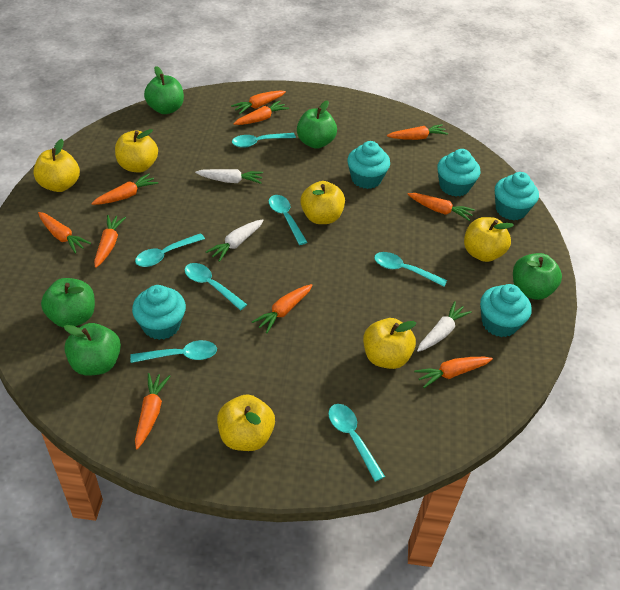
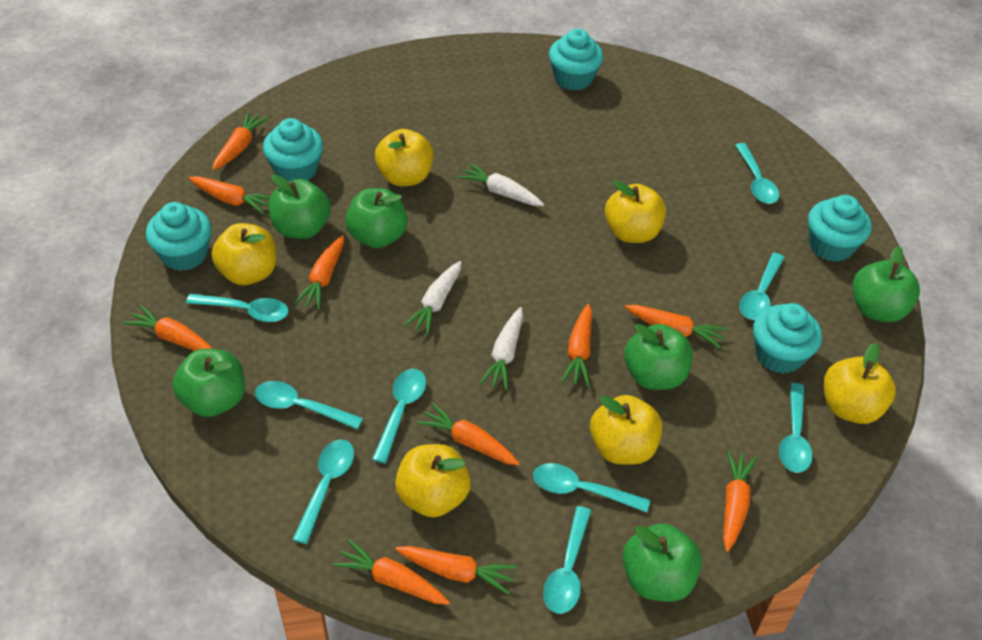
green apple: [41,278,95,328] [64,323,121,376] [144,66,184,114] [297,100,337,149] [513,253,562,300] = 5 -> [173,349,245,417] [269,174,331,239] [345,188,408,248] [623,524,702,602] [624,324,693,390] [852,246,920,322] = 6
turquoise spoon: [130,340,217,363] [135,233,205,267] [185,263,247,310] [232,133,296,148] [269,195,307,245] [328,404,385,482] [374,252,447,287] = 7 -> [186,294,289,322] [255,381,363,429] [292,439,354,544] [372,369,426,463] [533,463,650,512] [543,506,591,614] [735,143,779,204] [739,253,785,320] [779,383,813,473] = 9

